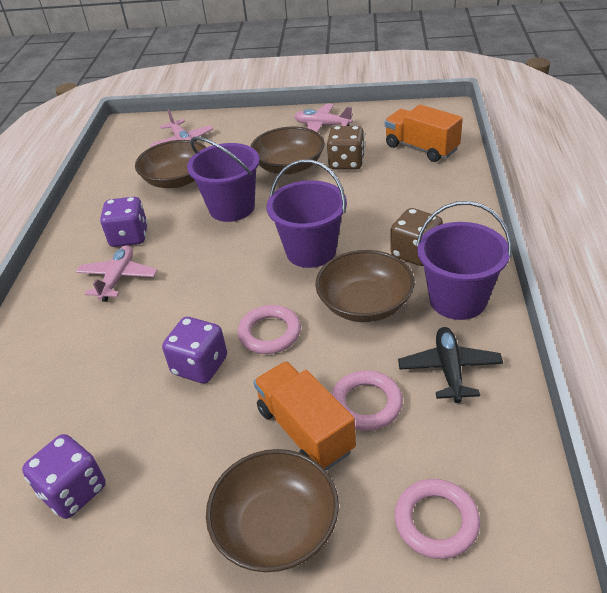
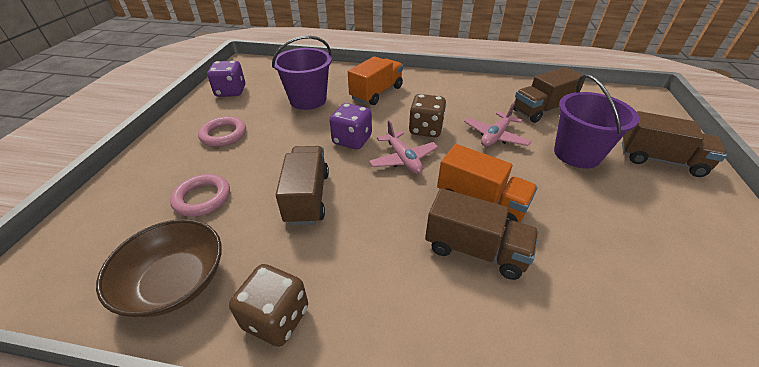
black plane: [398,327,503,403] = 1 -> none = 0
brown bowl: [135,140,207,188] [206,449,339,572] [250,127,325,174] [315,250,415,322] = 4 -> [96,219,222,317] = 1
brown truck: none = 0 -> [276,146,329,225] [425,188,539,280] [513,67,586,123] [622,111,727,177] = 4
pink plane: [76,245,157,302] [150,109,213,147] [294,103,353,133] = 3 -> [369,120,438,174] [464,103,532,147] = 2
pink ring: [238,305,301,354] [332,370,403,431] [394,479,480,559] = 3 -> [170,174,230,217] [198,116,246,147] = 2
purple bucket: [187,137,260,222] [267,159,347,268] [416,201,512,320] = 3 -> [272,36,332,110] [554,74,639,168] = 2
purple dice: [22,434,106,519] [100,197,148,247] [162,317,227,383] = 3 -> [207,61,245,97] [329,103,372,149] = 2

